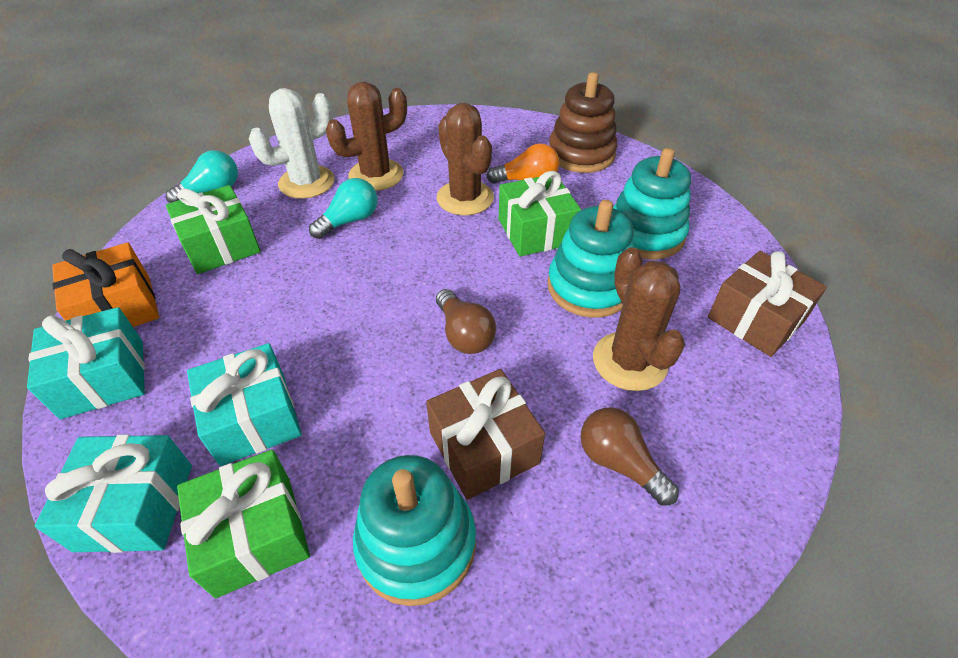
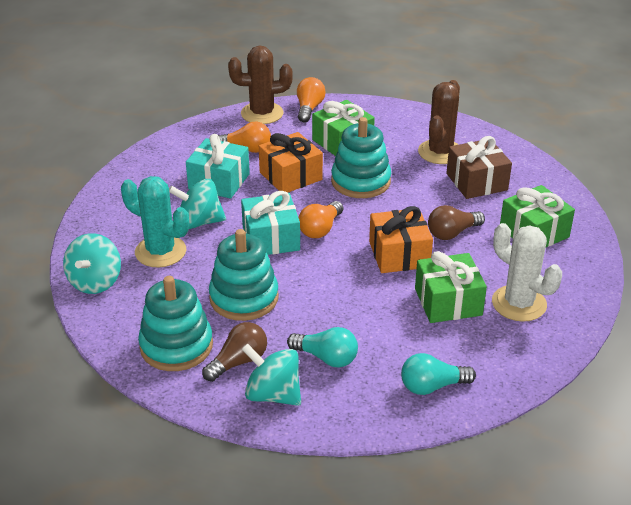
brown cactus: [326,81,407,191] [437,103,494,215] [593,247,685,391] = 3 -> [228,46,293,124] [418,80,460,164] = 2
brown gift: [426,369,545,500] [708,251,827,357] = 2 -> [446,136,512,199] = 1
brown stacking toy: [549,72,617,173] = 1 -> none = 0
orange gift: [52,242,159,327] = 1 -> [259,132,323,193] [369,206,433,273] = 2
orange light bulb: [486,144,559,184] = 1 -> [218,122,271,153] [297,77,326,122] [299,201,343,238] = 3
turquoise cactus: none = 0 -> [121,176,189,268] = 1
turquoise gift: [27,307,145,419] [35,434,192,553] [187,343,302,466] = 3 -> [186,134,250,199] [241,191,300,255] = 2
turquoise spinning top: none = 0 -> [63,233,121,294] [169,179,226,229] [242,343,301,406] = 3

